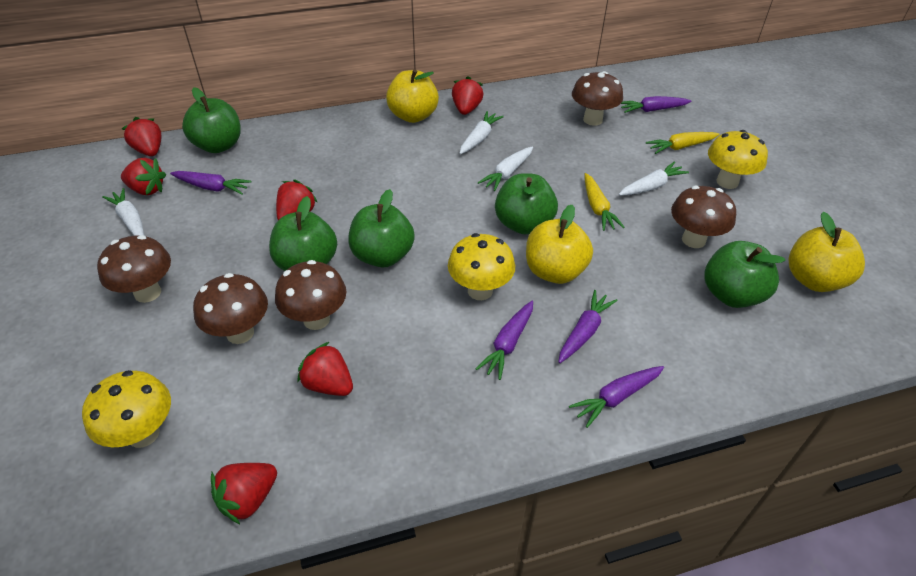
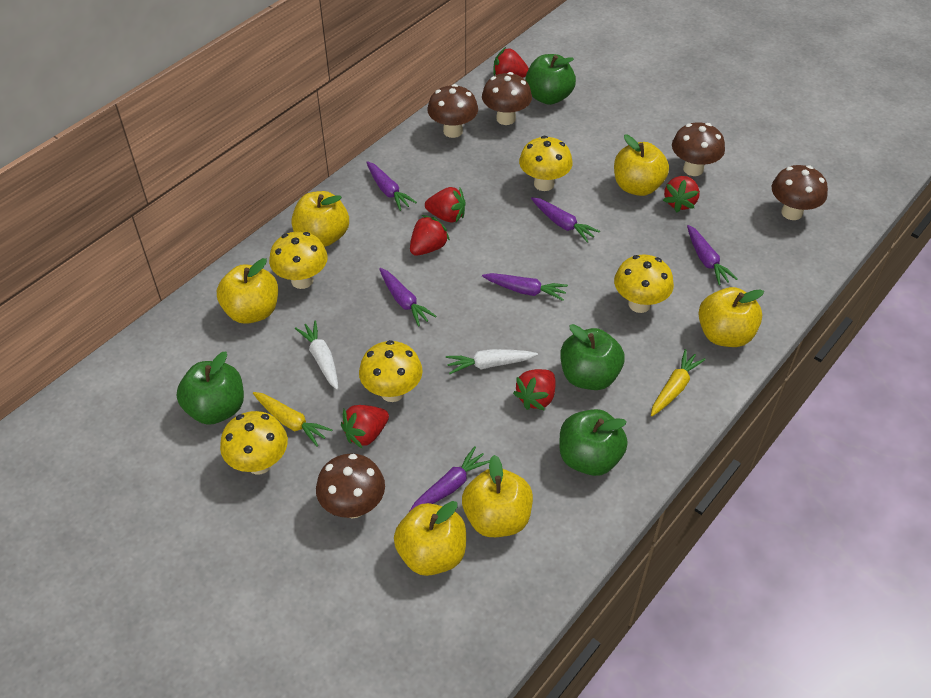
green apple: [182,87,241,153] [269,196,337,271] [349,189,415,268] [495,173,558,235] [705,241,786,308] = 5 -> [177,352,244,425] [525,54,576,105] [559,409,628,476] [560,324,625,390] = 4
purple carrot: [170,171,252,194] [476,301,533,380] [558,290,617,363] [569,366,664,428] [621,96,692,113] = 5 -> [366,161,417,211] [379,268,437,327] [409,446,490,512] [482,273,568,301] [531,197,600,243] [687,225,738,285] = 6
white carrot: [102,188,144,236] [460,111,504,154] [478,146,533,191] [619,162,689,196] = 4 -> [295,320,338,390] [446,349,538,374] = 2
yellow apple: [386,69,439,123] [526,205,593,284] [788,212,865,292] = 3 -> [217,258,278,324] [291,191,349,247] [394,501,466,576] [462,455,533,537] [614,135,669,196] [698,287,764,347] = 6
yellow mushroom: [82,370,171,448] [448,233,515,300] [708,130,768,189] = 3 -> [220,411,288,475] [269,231,328,289] [359,340,423,402] [519,136,573,191] [614,255,674,313] = 5

